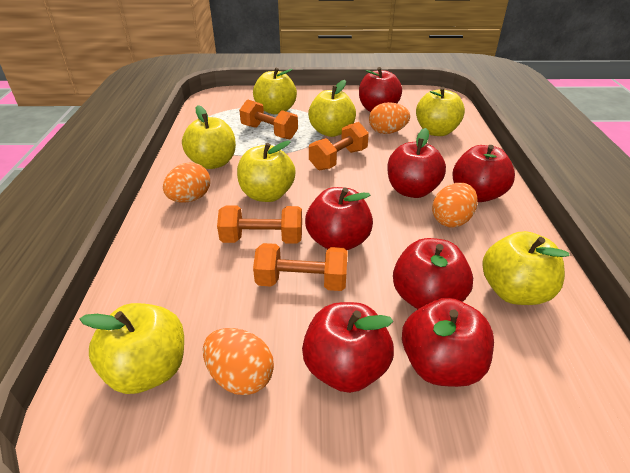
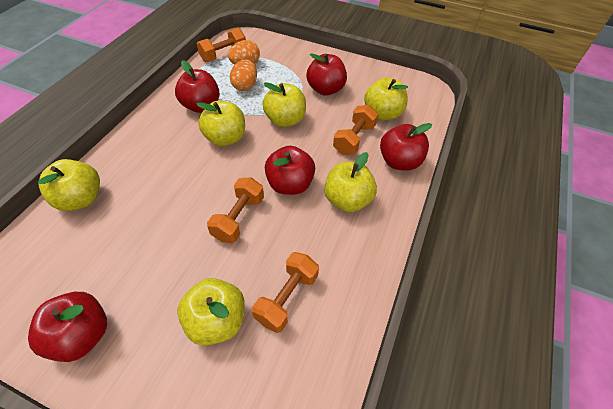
orange egg: [163,162,210,203] [203,328,274,395] [369,102,410,134] [432,183,478,228] = 4 -> [228,40,260,65] [230,60,257,91] = 2
red apple: [302,302,394,393] [305,187,373,250] [359,67,402,112] [387,128,446,198] [393,238,473,309] [402,298,494,387] [452,145,515,202] = 7 -> [28,292,107,362] [175,60,220,113] [265,146,315,195] [306,53,347,96] [380,123,432,171] = 5
yellow apple: [80,303,184,394] [182,105,236,169] [237,141,295,202] [253,68,297,115] [308,80,356,137] [416,87,465,136] [483,231,569,305] = 7 -> [38,159,100,211] [177,278,245,346] [197,101,245,146] [262,82,306,127] [324,152,377,212] [364,77,408,120] = 6

